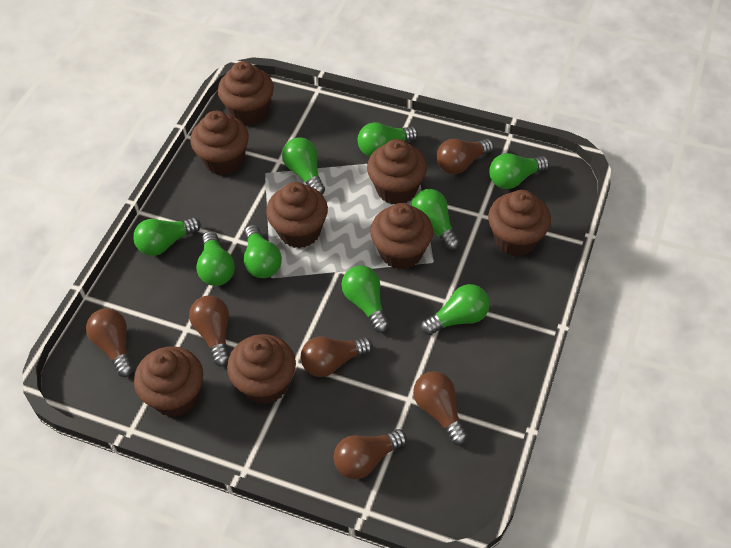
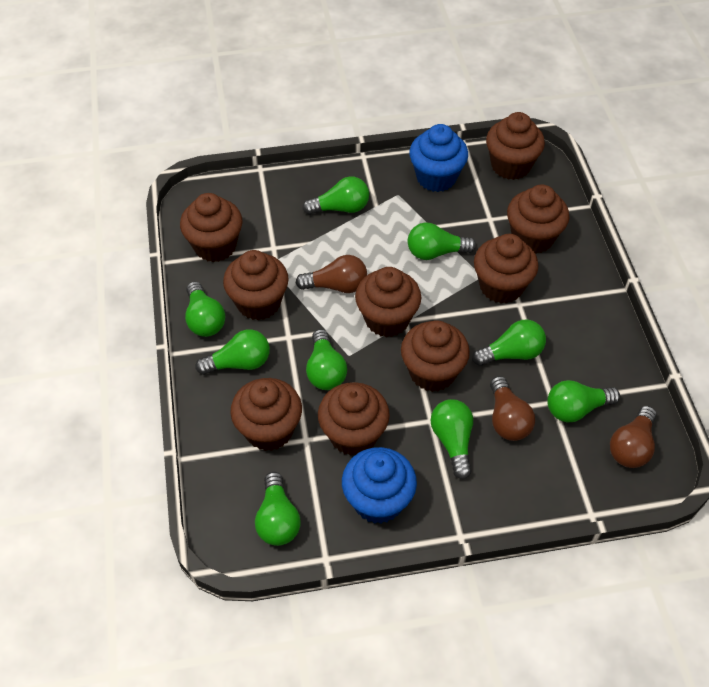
blue cupcake: none = 0 -> [342,447,417,524] [409,124,468,192] = 2
brown cupcake: [134,346,203,417] [191,111,249,176] [218,61,274,126] [227,334,296,404] [266,182,328,248] [367,139,427,204] [370,203,433,270] [488,190,551,256] = 8 -> [180,193,243,262] [223,250,289,320] [230,378,302,451] [318,382,390,456] [355,267,421,337] [401,320,470,392] [474,234,539,304] [486,112,545,180] [507,185,569,254] = 9
brown light bulb: [86,308,134,377] [189,296,229,366] [301,336,373,377] [334,429,407,479] [413,371,468,445] [436,139,494,174] = 6 -> [296,255,367,293] [490,376,535,441] [610,406,657,468] = 3

